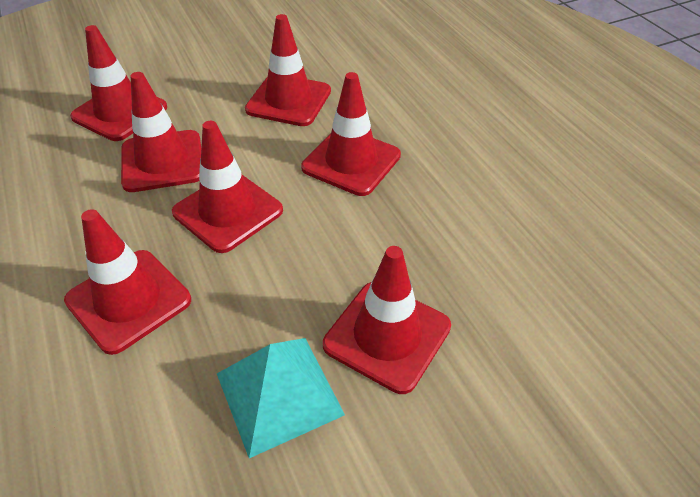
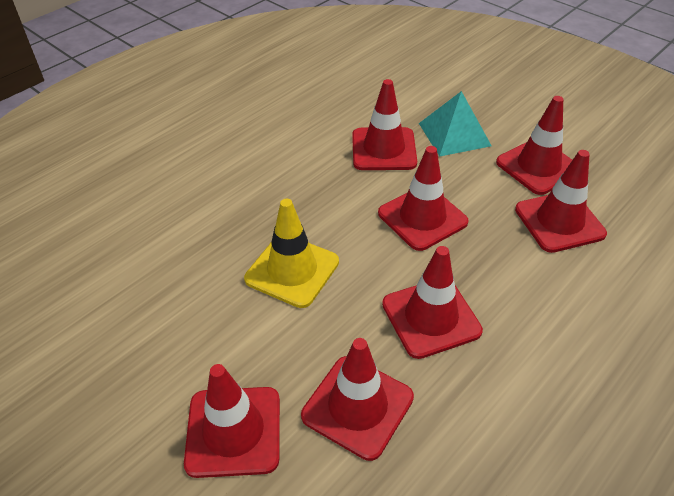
yellow traffic cone: none = 0 -> [244,199,339,308] = 1

